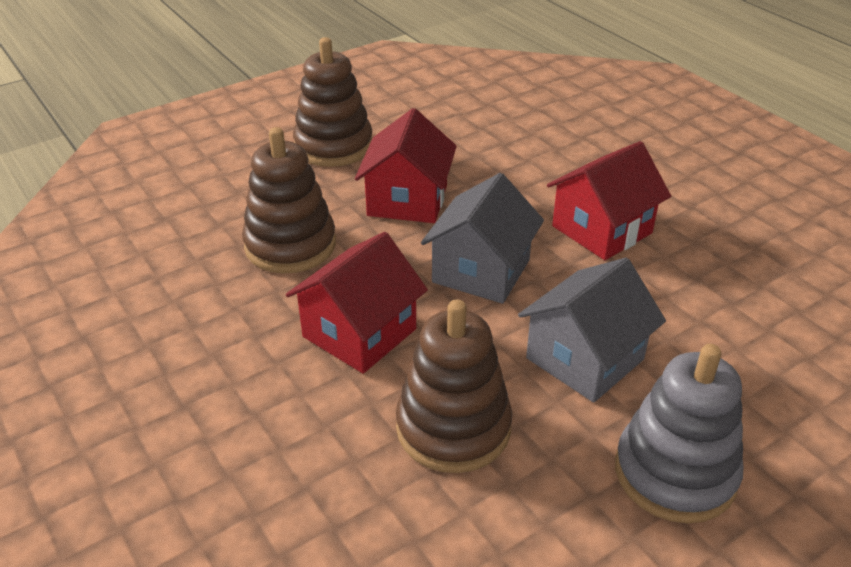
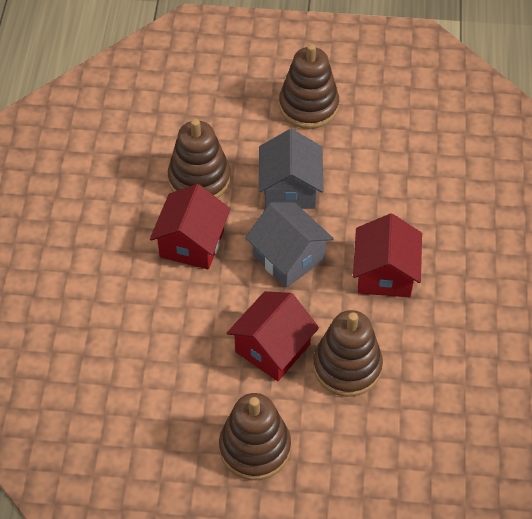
brown stacking toy: [242,127,336,274] [293,37,372,167] [396,299,512,473] = 3 -> [168,119,231,198] [219,393,291,480] [279,44,339,129] [313,310,383,397] = 4
grey stacking toy: [615,344,744,523] = 1 -> none = 0

